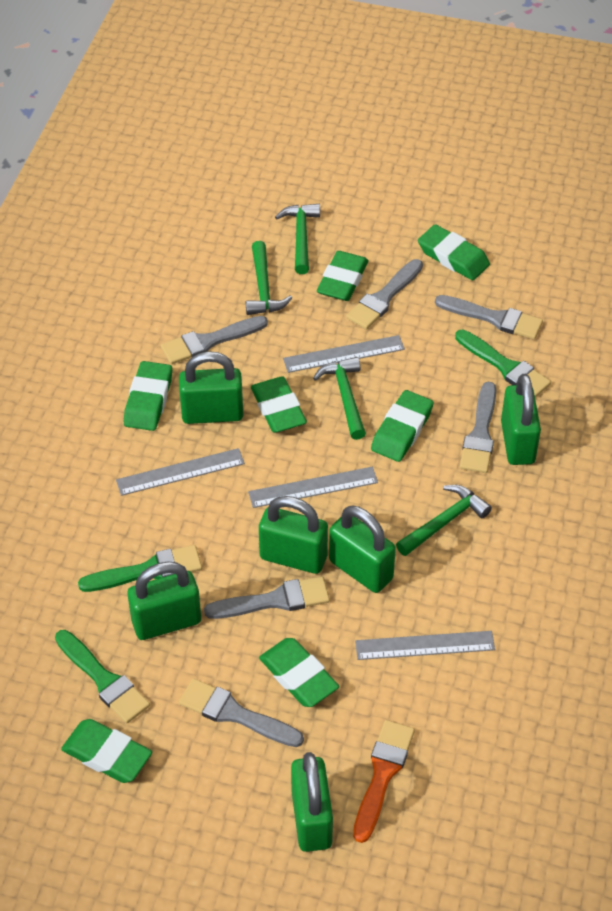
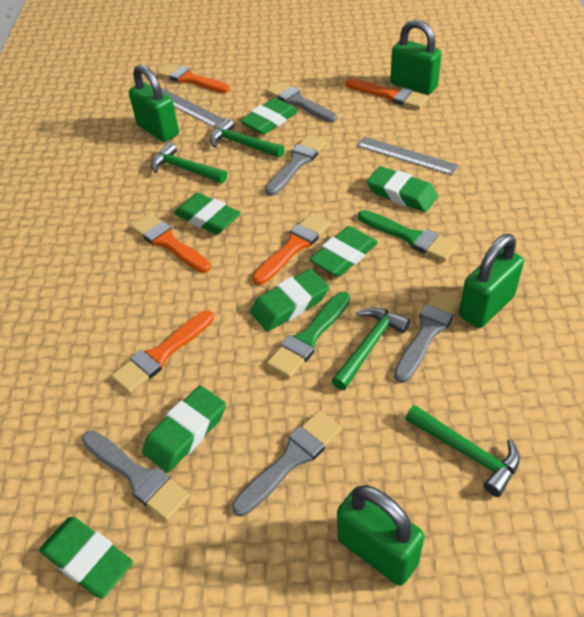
green brush: [55,630,150,724] [78,545,202,592] [455,330,551,398] = 3 -> [267,292,350,378] [358,210,458,261] = 2
green padlock: [127,561,201,640] [179,351,243,424] [259,496,328,574] [291,752,333,852] [329,506,396,593] [501,374,541,465] = 6 -> [129,64,179,142] [337,485,424,586] [390,20,442,95] [459,234,524,328] = 4
grey brush: [161,316,268,364] [179,678,304,747] [204,576,330,619] [346,259,423,329] [435,295,543,339] [460,382,496,473] = 6 -> [82,430,190,521] [232,410,342,517] [265,135,326,196] [266,82,337,123] [394,290,461,383] = 5
grey ruler: [116,448,245,496] [248,467,378,508] [283,335,405,373] [355,631,495,660] = 4 -> [161,88,224,128] [357,137,459,175] = 2
orange brush: [353,720,415,843] = 1 -> [111,311,214,394] [131,214,211,273] [157,63,230,93] [252,213,331,285] [345,78,429,109] = 5

